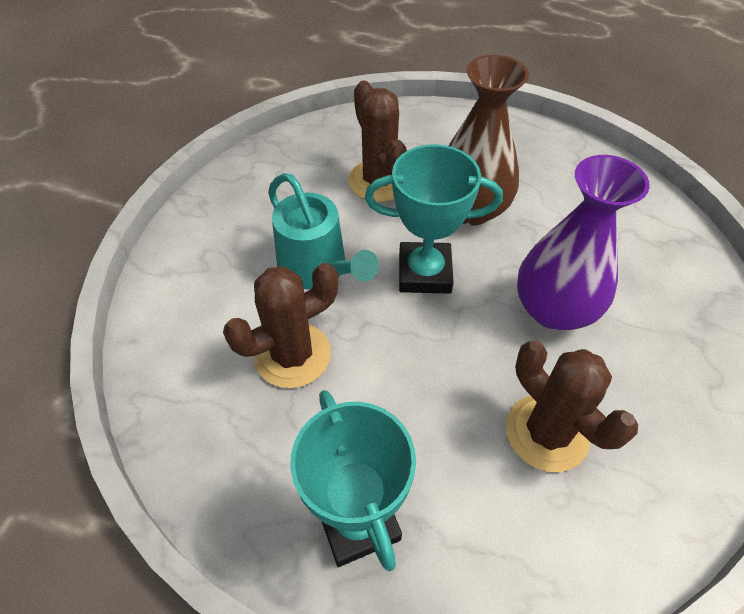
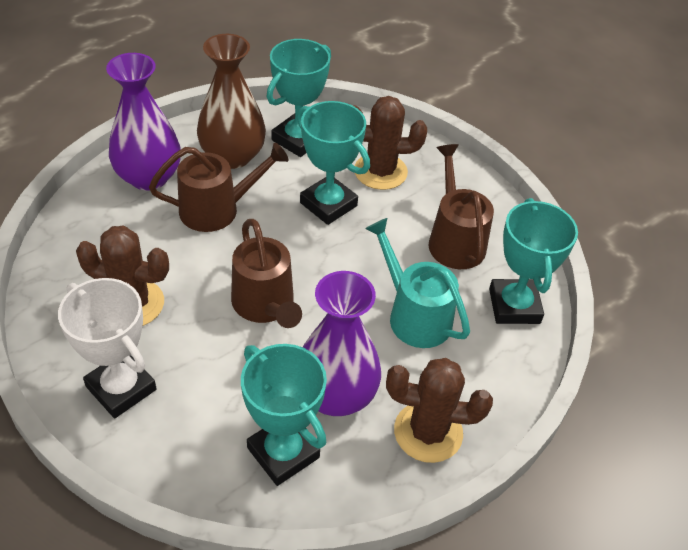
brown watering can: none = 0 -> [149,143,289,232] [231,219,302,328] [428,144,494,269] = 3
purple vase: [517,155,650,330] = 1 -> [106,53,181,191] [303,271,381,416] = 2
turquoise trophy: [290,390,416,571] [365,144,503,293] = 2 -> [241,344,327,486] [266,39,331,157] [297,101,370,225] [489,198,578,324] = 4
white trophy: none = 0 -> [58,278,157,418] = 1

